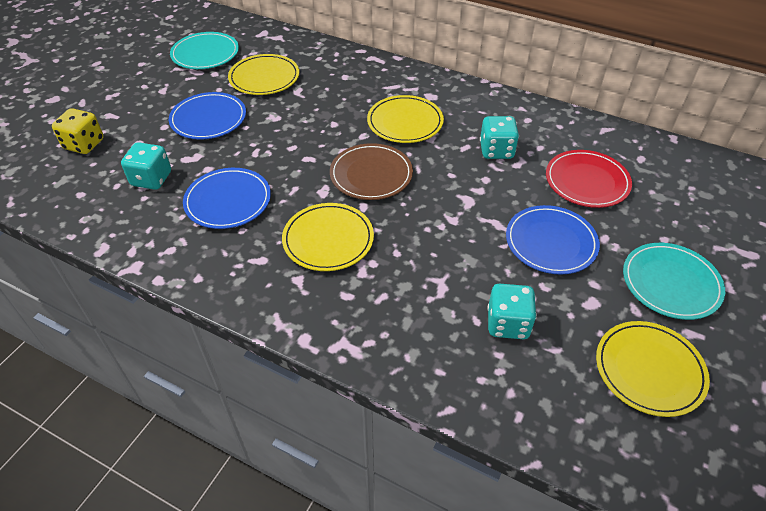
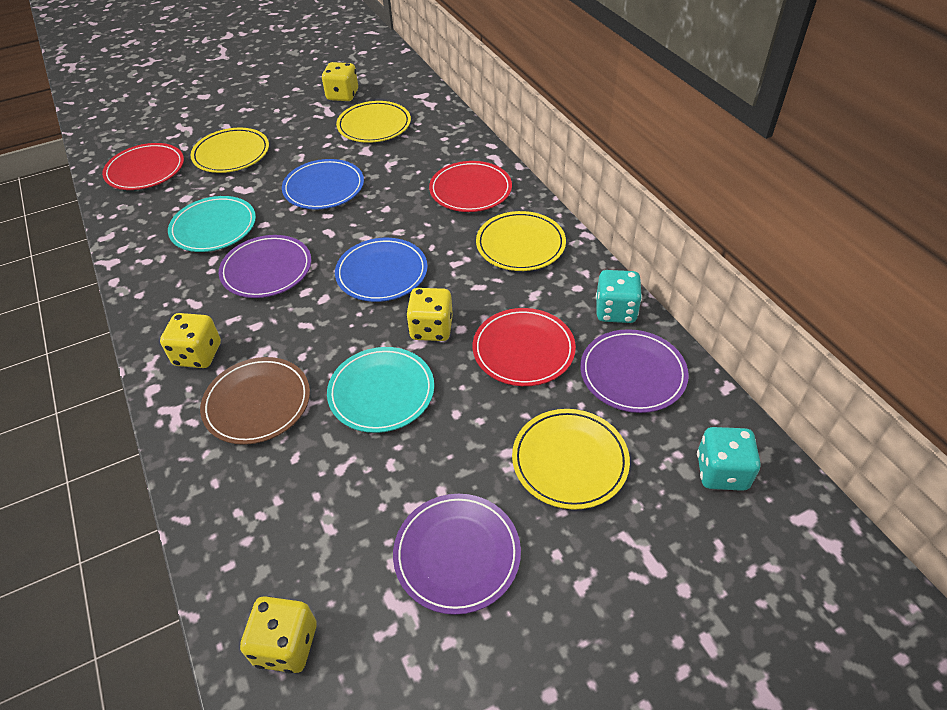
blue plate: [169,92,246,139] [183,168,271,229] [506,205,600,274] = 3 -> [282,159,364,209] [335,238,428,302] = 2
purple plate: none = 0 -> [219,235,311,298] [393,494,521,615] [580,329,689,413] = 3
red plate: [546,150,632,208] = 1 -> [102,143,184,190] [429,161,512,212] [473,308,576,386] = 3
turquoise dice: [121,142,171,190] [480,116,519,159] [487,284,537,339] = 3 -> [596,270,642,323] [697,427,761,491] = 2
yellow dice: [52,108,104,154] = 1 -> [160,313,221,368] [240,596,316,673] [322,62,358,101] [406,288,453,341] = 4

